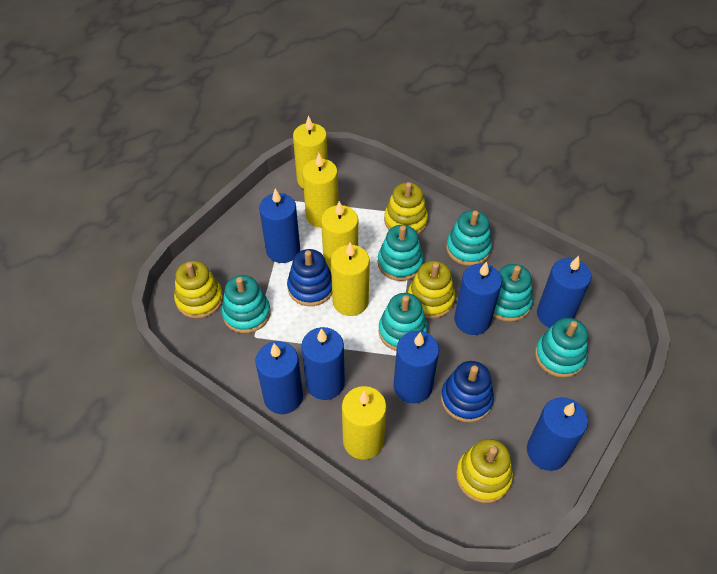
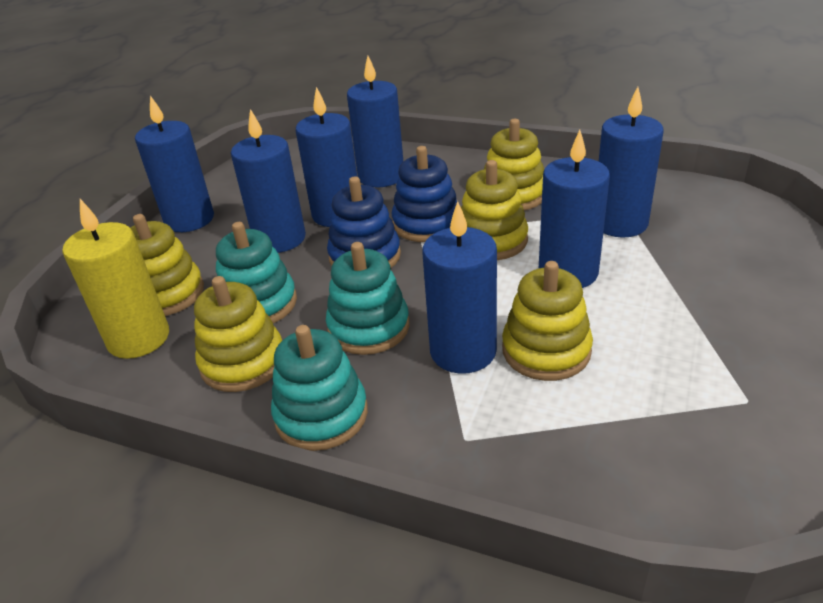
turquoise stacking toy: [222,275,271,333] [378,225,423,281] [379,293,428,351] [446,210,492,266] [493,264,533,322] [535,318,588,378] = 6 -> [216,222,297,323] [271,325,368,451] [326,242,410,355] = 3
yellow candle: [293,115,328,189] [302,153,339,228] [321,201,358,271] [331,243,370,316] [342,386,387,460] = 5 -> [62,199,169,359] = 1
yellow stacking toy: [174,261,223,319] [384,182,428,235] [408,261,455,319] [456,439,513,503] = 4 -> [130,214,204,316] [194,276,282,392] [461,160,528,260] [484,119,544,211] [502,261,593,381] = 5

